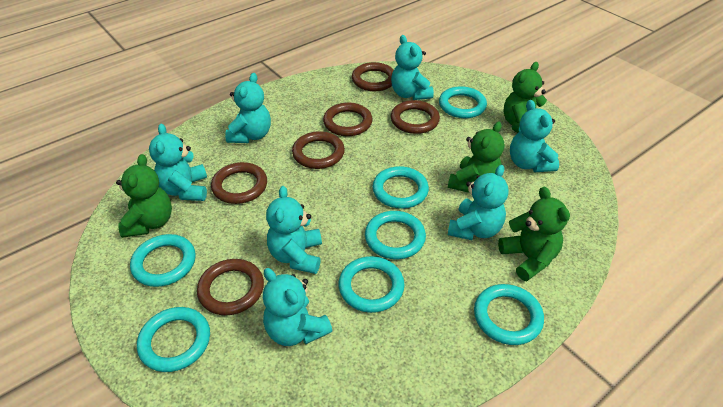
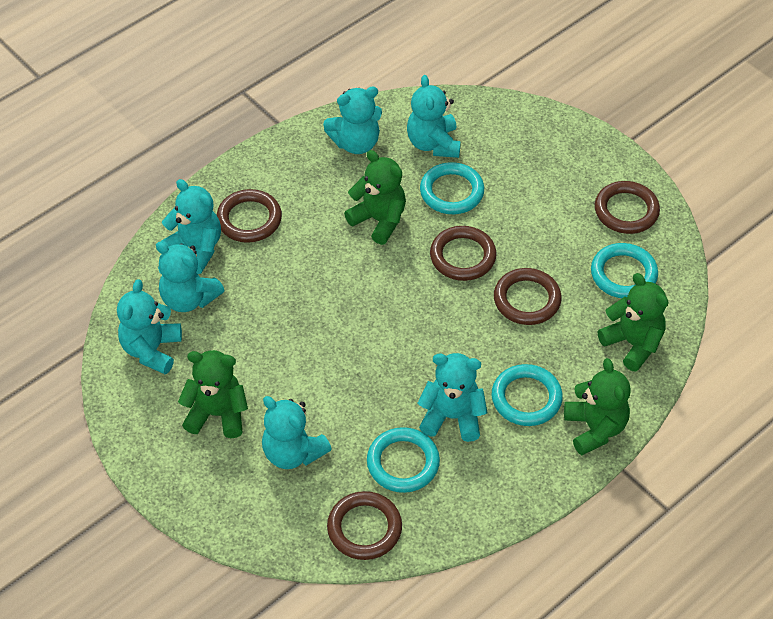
brown ring: [197,259,264,315] [211,162,267,204] [292,131,345,169] [323,102,373,136] [352,62,394,91] [391,100,440,134] = 6 -> [216,189,282,243] [327,491,402,560] [430,226,497,281] [494,268,562,325] [595,181,660,234] = 5
turquoise ring: [130,234,196,287] [137,307,210,372] [338,256,405,313] [365,211,426,259] [372,166,429,209] [439,86,487,118] [474,284,544,345] = 7 -> [367,427,440,493] [420,162,484,214] [492,364,563,426] [591,243,658,298] = 4

